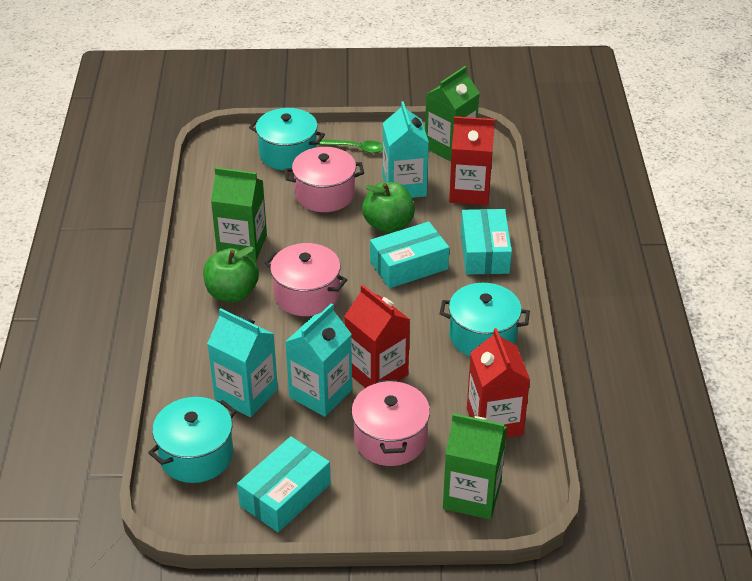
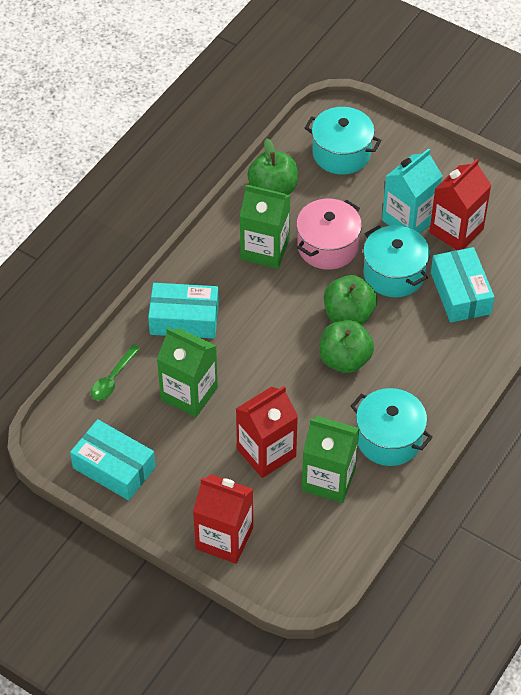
green apple: [203,246,259,302] [362,182,415,233] = 2 -> [247,139,298,195] [319,320,374,373] [324,275,377,325] = 3
pink pot: [265,243,347,316] [284,147,364,212] [351,379,430,466] = 3 -> [296,199,362,270] = 1
turquoise carton: [207,308,278,417] [285,304,352,417] [383,101,429,198] = 3 -> [382,148,442,234] = 1

